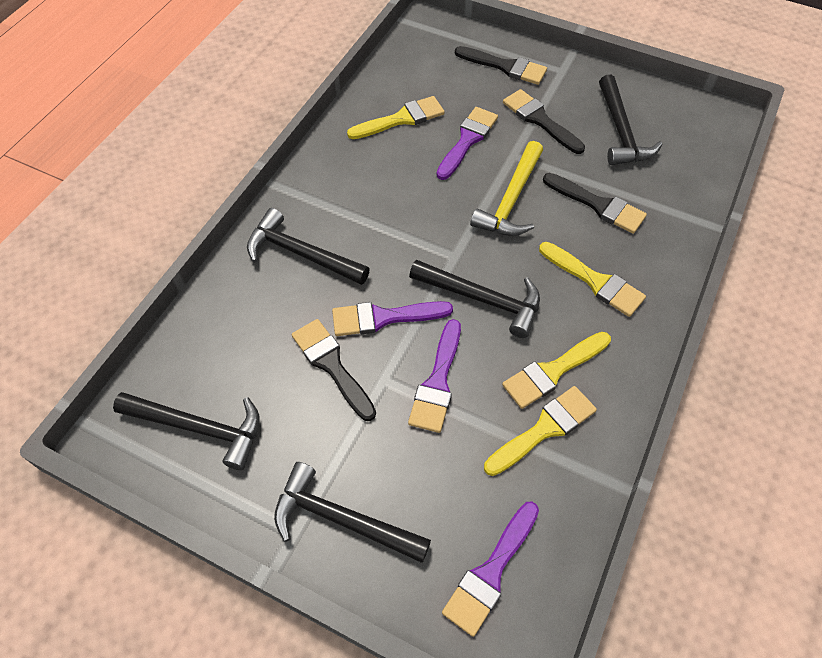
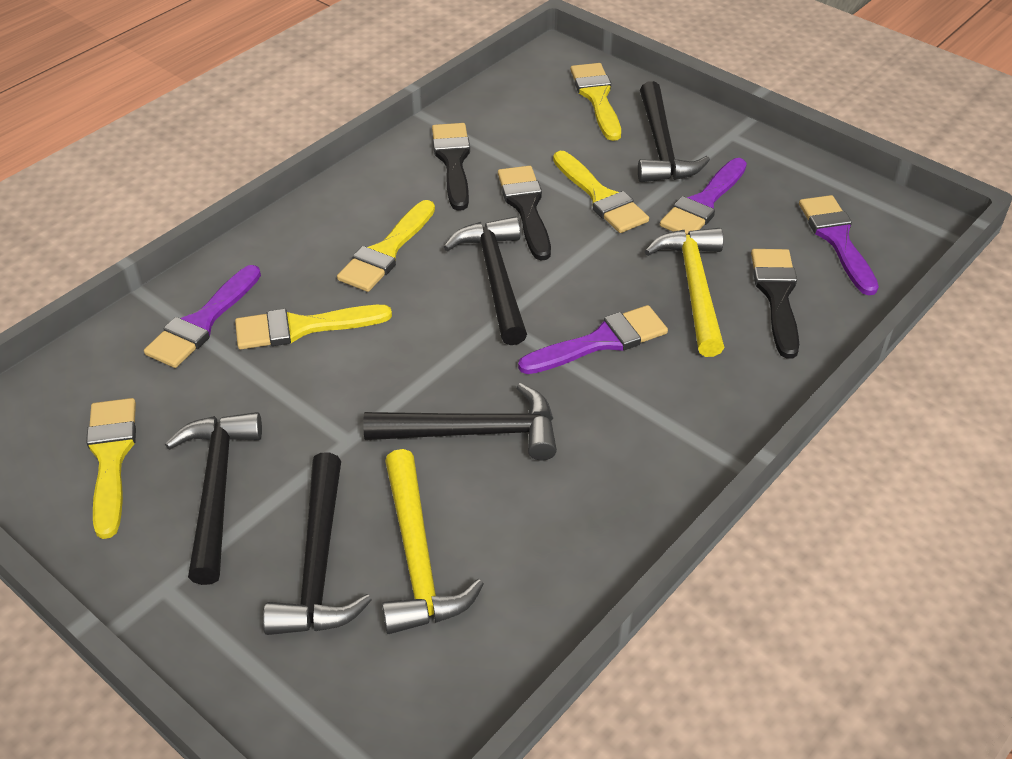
black brush: [292,319,376,421] [455,46,547,85] [503,89,585,154] [543,173,647,234] = 4 -> [432,123,470,211] [498,166,551,261] [751,249,799,359] = 3
yellow brush: [347,96,445,139] [484,386,597,476] [502,332,611,409] [539,242,646,317] = 4 -> [86,398,136,539] [235,305,392,349] [337,200,435,292] [553,151,649,233] [570,63,621,141] = 5
yellow hammer: [470,141,543,236] = 1 -> [382,449,484,634] [645,228,725,357] = 2

